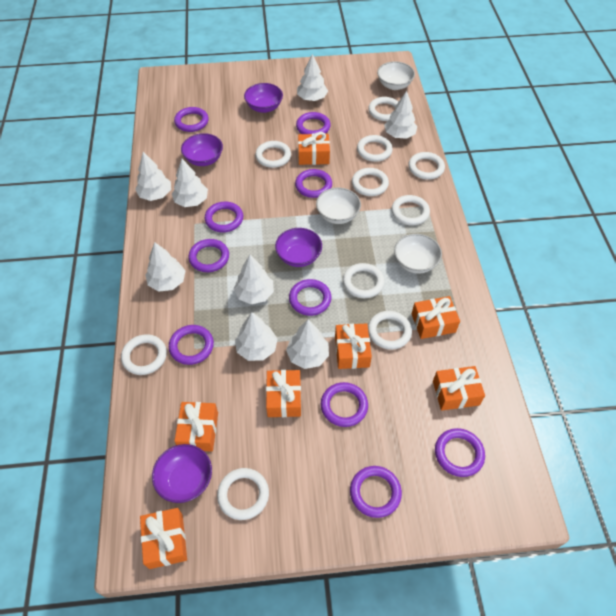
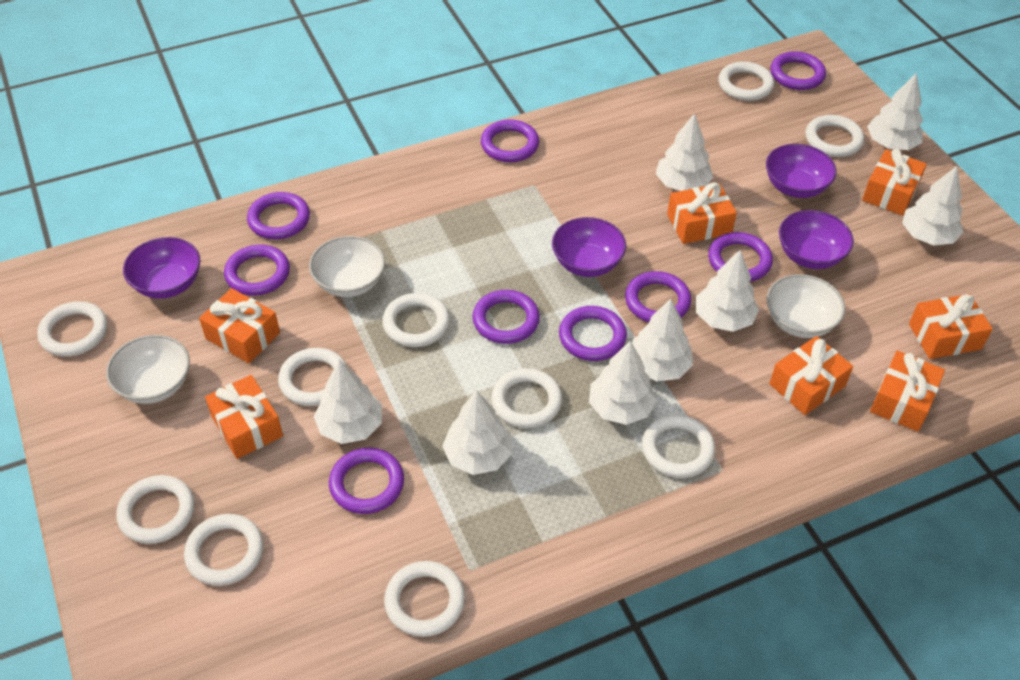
purple ring: [169,325,214,365] [174,107,209,132] [188,239,229,272] [205,202,243,232] [289,279,331,316] [295,169,332,198] [296,112,331,134] [321,382,368,427] [350,466,402,518] [435,428,485,477] = 10 -> [224,245,290,296] [247,192,310,239] [329,448,404,514] [472,290,540,344] [481,120,539,162] [559,306,627,361] [625,271,691,322] [708,232,773,281] [770,51,826,90] = 9

